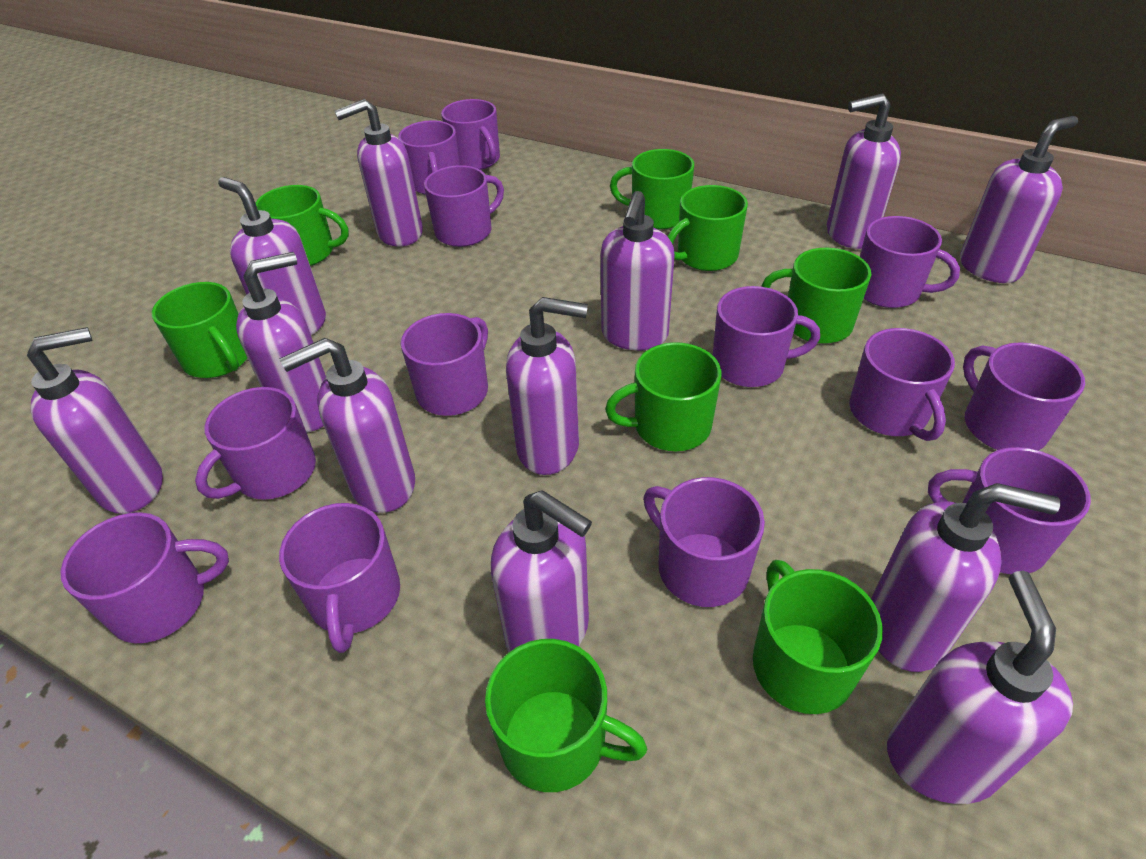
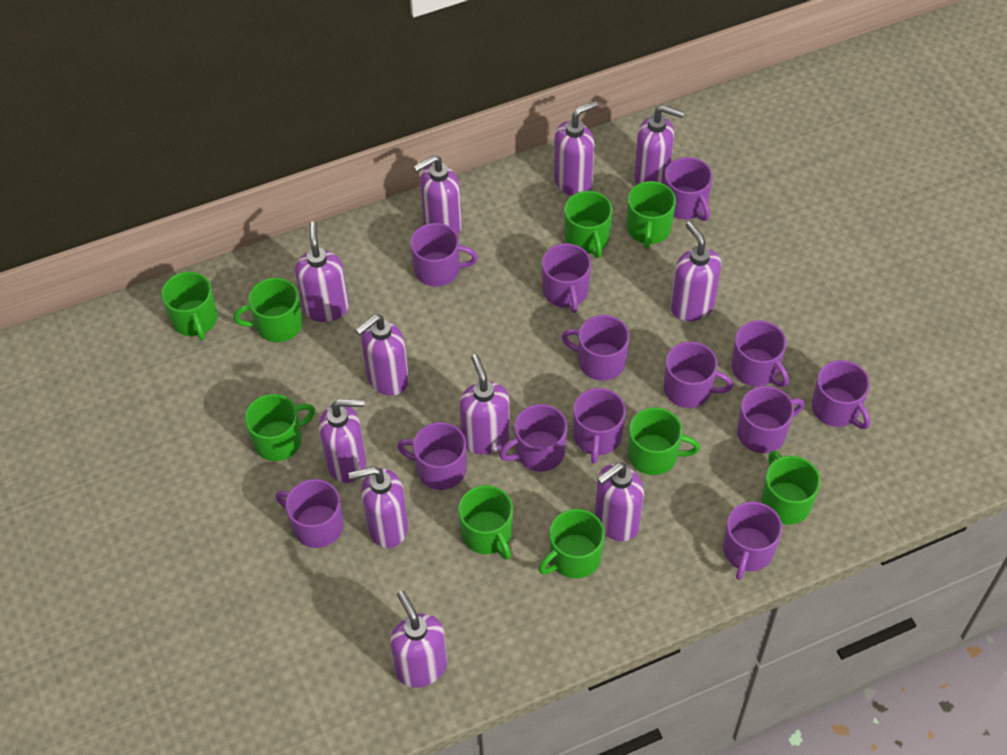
green mug: [152,282,247,378] [256,185,349,266] [485,639,647,792] [605,342,721,451] [610,149,694,229] [667,185,748,271] [753,560,883,714] [761,248,871,344] = 8 -> [161,272,218,340] [234,278,303,342] [245,394,315,461] [458,485,513,560] [538,509,605,579] [564,191,613,258] [627,181,676,249] [628,407,700,475] [761,450,821,524] = 9
purple soap dispenser: [27,327,163,514] [218,177,326,335] [236,252,326,432] [280,338,415,513] [335,99,423,247] [491,490,592,653] [506,297,588,475] [601,191,675,351] [827,93,901,249] [871,483,1060,672] [887,571,1073,804] [960,116,1078,283] = 12 -> [295,221,349,322] [319,399,366,483] [348,466,408,548] [355,314,409,396] [390,590,447,688] [414,155,462,235] [459,354,510,454] [554,101,598,196] [595,463,644,541] [634,105,684,184] [670,221,722,321] = 11

